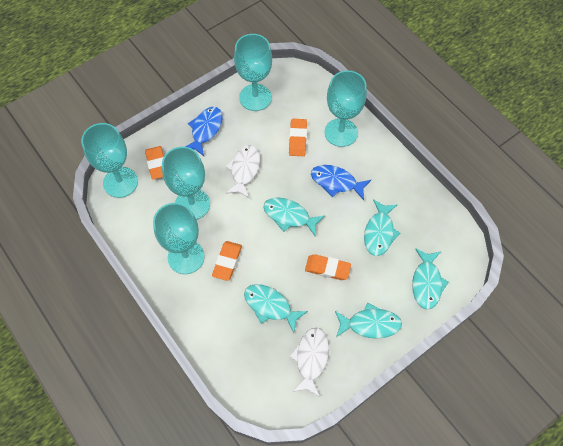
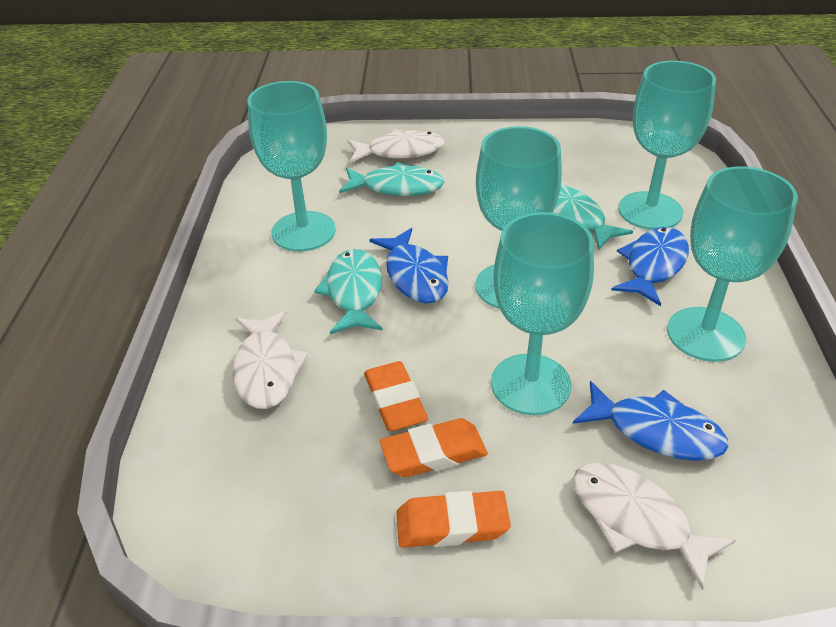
blue fish: [185,107,223,156] [311,165,371,200] = 2 -> [369,228,449,303] [573,381,729,461] [611,227,689,306] = 3
orange eraser: [145,146,164,180] [212,241,242,281] [289,119,307,156] [305,254,351,280] = 4 -> [364,361,428,431] [380,418,488,477] [396,491,511,548] = 3
turquoise fish: [244,284,308,333] [263,198,325,236] [335,302,402,339] [364,199,400,256] [412,248,449,310] = 5 -> [314,249,383,334] [339,162,444,196] [552,185,633,250] = 3
white fish: [225,145,260,198] [289,328,329,397] = 2 -> [232,311,308,409] [347,129,445,163] [573,462,736,590] = 3

